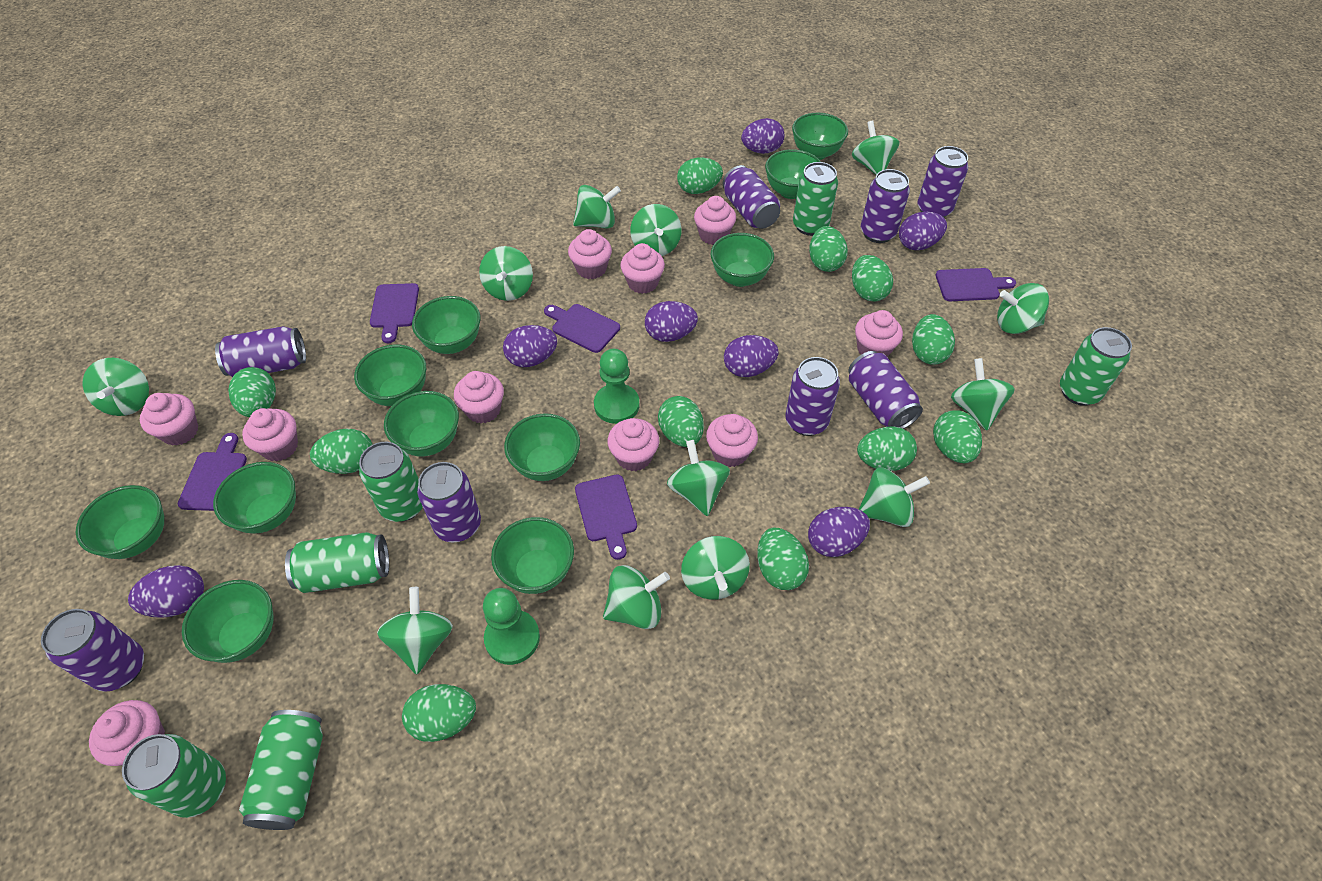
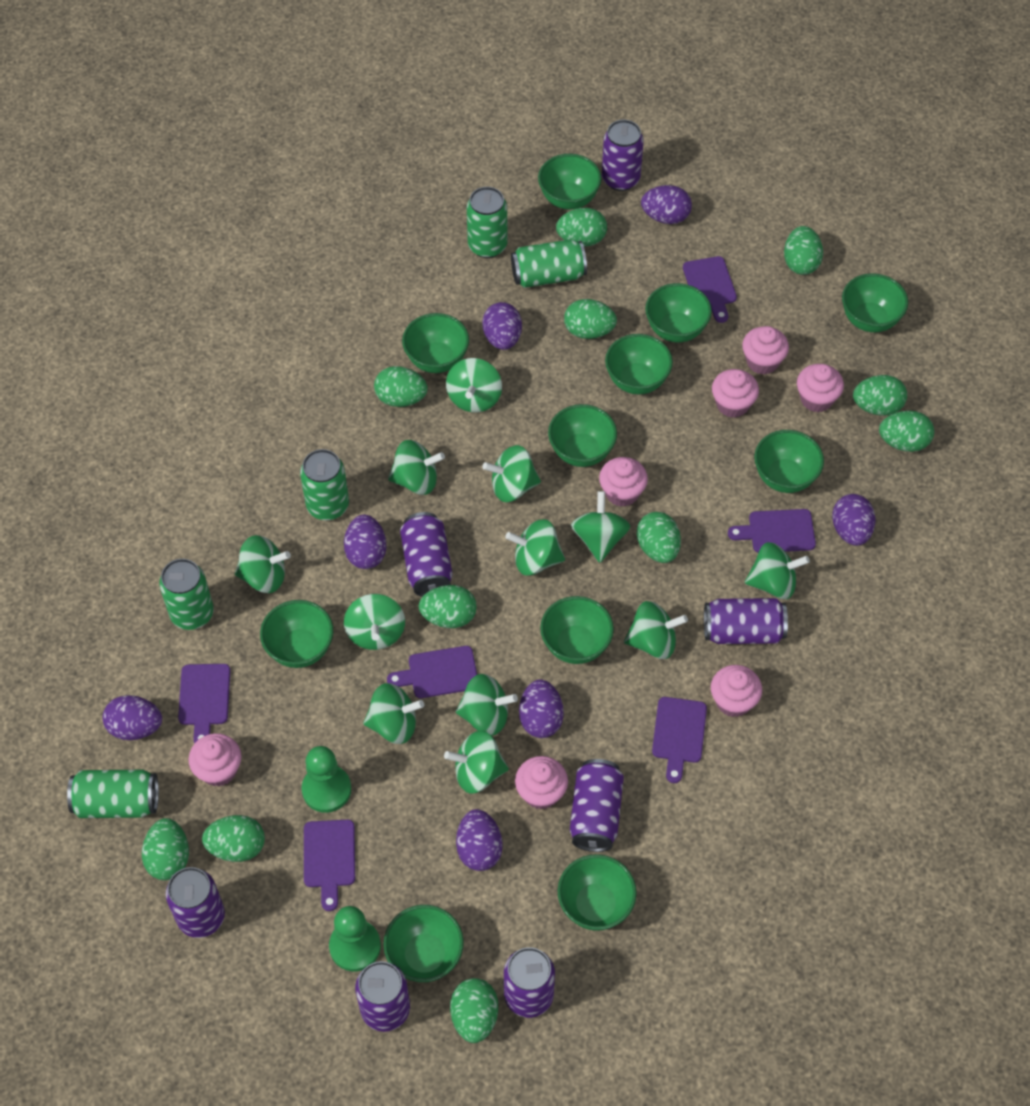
green can: [122,734,226,818] [239,710,323,830] [285,532,389,593] [359,442,423,522] [793,162,838,236] [1060,327,1132,406] = 6 -> [67,769,159,818] [159,559,214,630] [300,449,349,521] [467,187,507,258] [511,239,587,288] = 5
pink cupcake: [89,700,165,766] [140,393,198,446] [242,408,298,462] [454,371,504,423] [568,229,612,279] [608,418,659,471] [620,243,665,294] [694,196,736,245] [706,414,758,467] [855,310,903,357] = 10 -> [188,733,241,787] [515,756,568,809] [599,457,648,507] [711,665,762,717] [712,369,759,418] [742,326,789,375] [797,364,844,412] = 7
purple can: [41,609,144,692] [215,326,306,377] [417,462,481,542] [723,165,780,229] [785,357,840,436] [849,351,923,429] [861,169,910,243] [917,146,968,217] = 8 -> [166,867,225,938] [355,961,410,1032] [400,512,453,597] [504,947,555,1018] [570,759,624,852] [602,120,644,191] [704,598,788,644] = 7
purple cutting board: [178,433,247,511] [370,283,419,343] [544,304,620,353] [575,474,637,560] [935,268,1016,301] = 5 -> [178,664,230,744] [304,820,355,911] [387,646,477,698] [652,697,707,783] [683,256,737,323] [728,509,816,553] = 6

